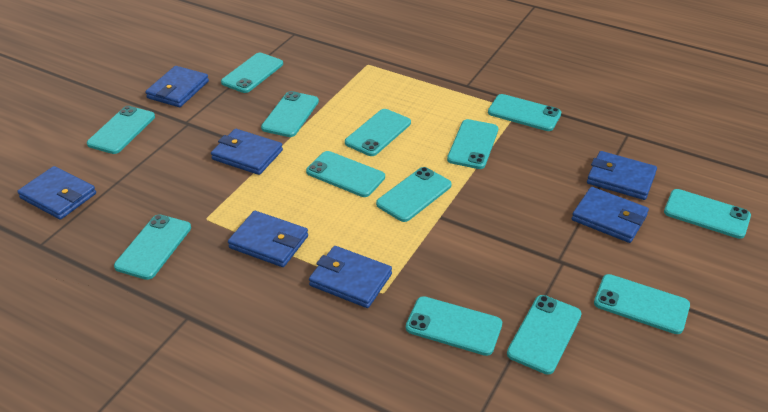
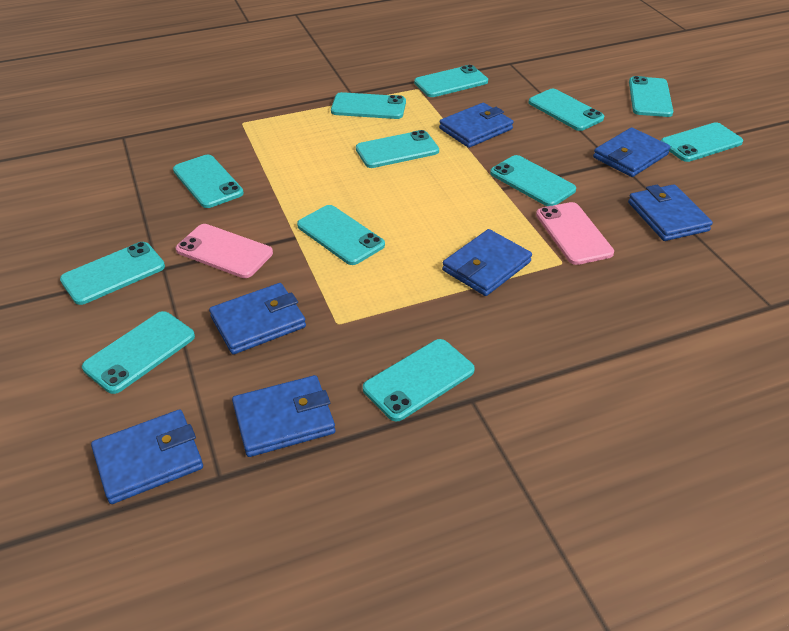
pink phone: none = 0 -> [176,224,273,278] [536,202,614,265] = 2
turquoise phone: [87,106,155,154] [114,215,191,280] [221,53,283,93] [261,91,319,137] [306,151,385,197] [345,109,411,156] [376,167,452,222] [406,296,502,356] [447,119,498,169] [488,94,561,131] [507,295,582,375] [594,274,690,334] [664,189,751,239] = 13 -> [60,242,165,305] [82,311,195,394] [173,155,244,208] [297,205,385,265] [331,92,406,119] [356,130,439,168] [363,339,475,421] [414,65,488,97] [490,155,576,206] [529,89,604,131] [629,76,673,117] [661,122,743,162] = 12

